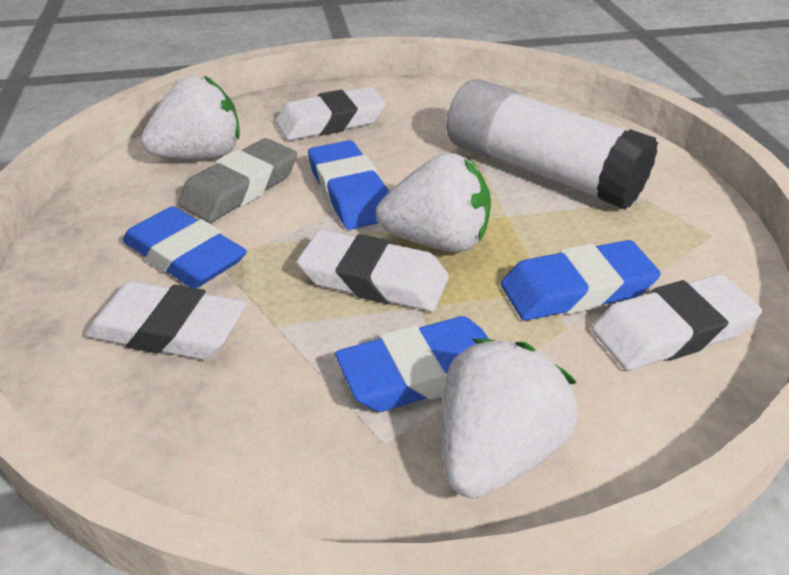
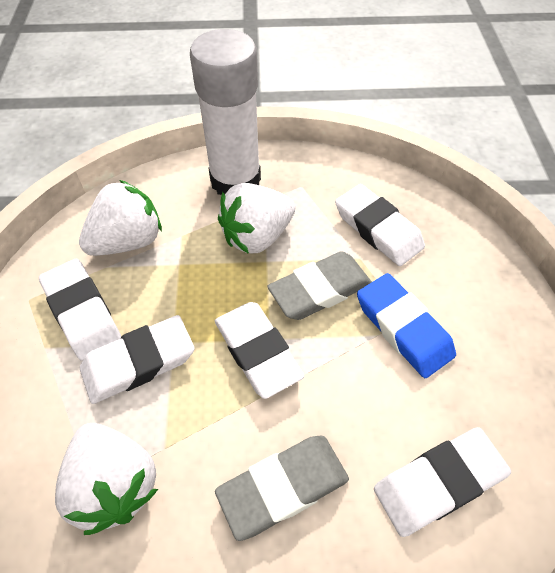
blue eraser: [123,206,247,288] [308,140,389,230] [335,316,489,412] [501,240,661,320] = 4 -> [357,273,456,378] = 1
grey eraser: [178,138,297,223] = 1 -> [215,436,349,541] [267,251,372,320] = 2
white eraser: [85,281,247,360] [275,87,386,141] [297,230,449,311] [592,274,763,370] = 4 -> [39,259,121,361] [80,315,195,404] [215,302,304,399] [335,184,425,266] [374,427,511,537] = 5

